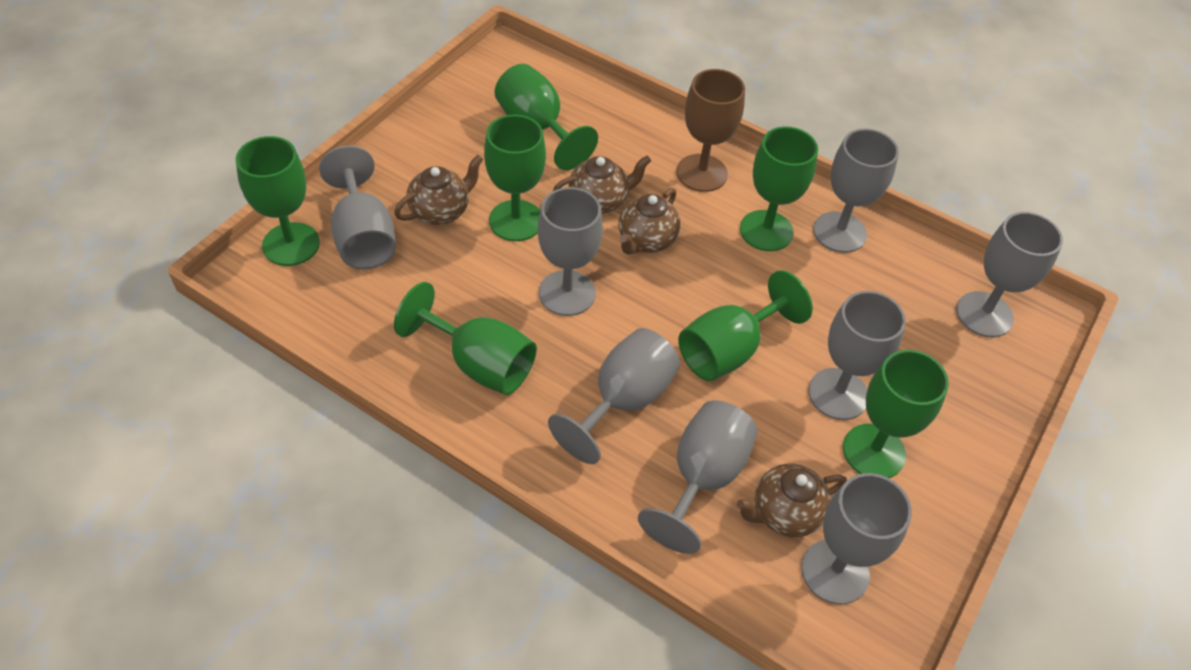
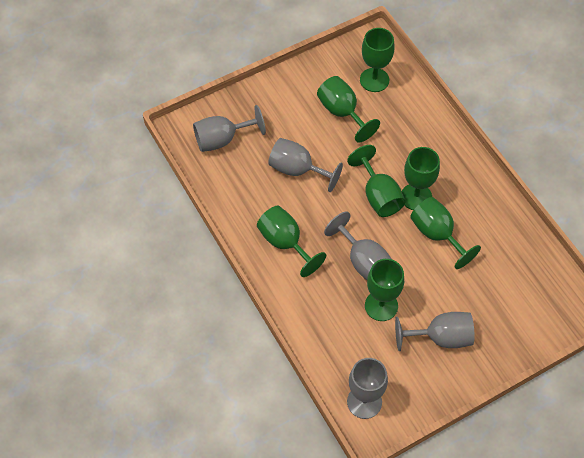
brown goblet: [676,69,745,192] = 1 -> none = 0
brown teapot: [394,155,483,225] [553,156,651,214] [619,188,681,255] [737,464,847,537] = 4 -> none = 0
grey goblet: [319,146,396,269] [538,187,603,316] [548,328,680,464] [638,400,758,554] [801,473,912,604] [808,291,906,420] [813,129,899,253] [956,212,1063,337] = 8 -> [193,105,266,152] [268,138,343,192] [324,211,392,280] [347,358,388,419] [395,312,474,351] = 5

